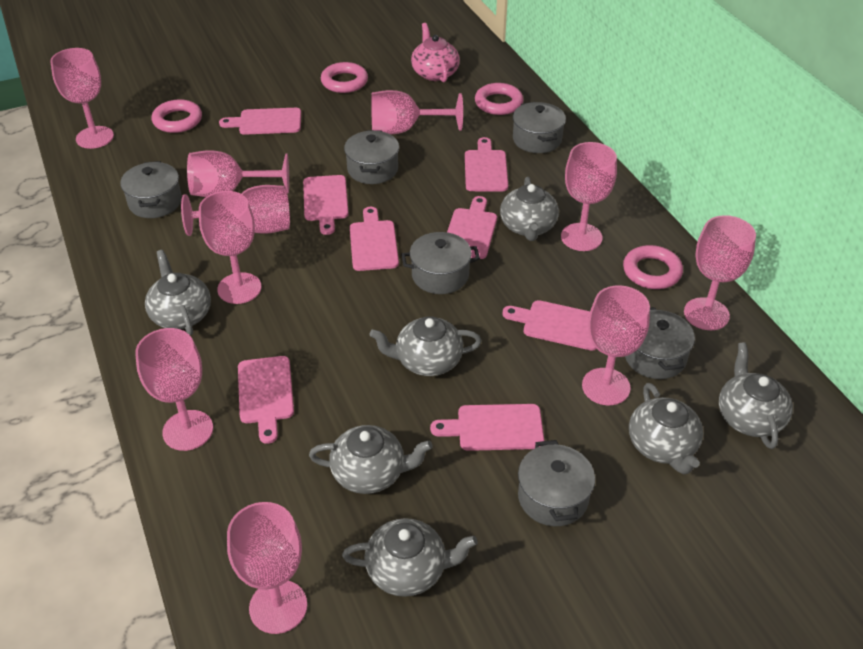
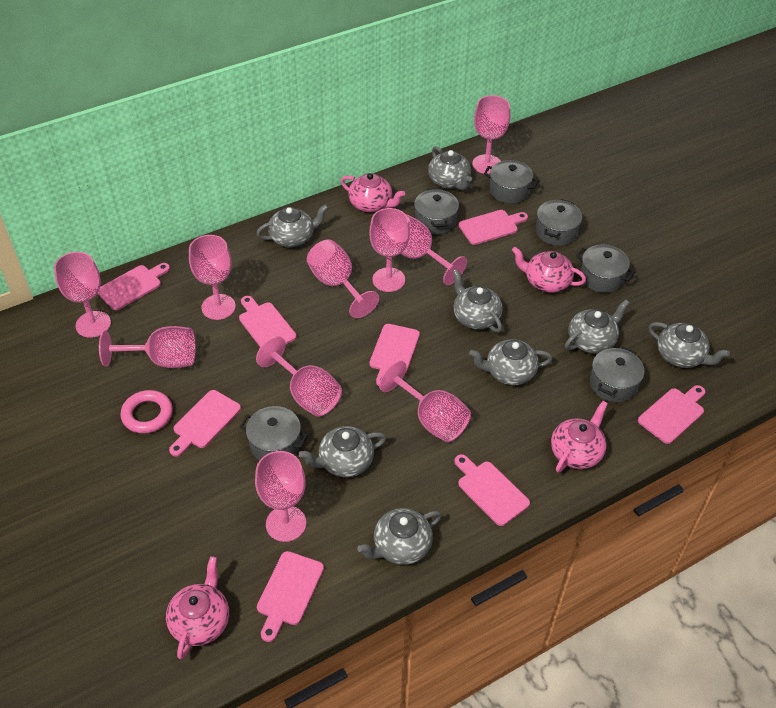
grey teapot: [145,250,211,335] [309,425,433,494] [342,518,478,597] [369,316,482,376] [500,177,559,241] [629,383,703,474] [719,342,793,449] = 7 -> [257,204,328,247] [299,426,386,477] [357,508,442,565] [428,146,472,190] [452,269,503,333] [469,339,552,385] [565,300,629,354] [649,322,730,368] = 8
pink ring: [152,99,202,133] [321,62,368,93] [475,83,523,115] [623,245,683,289] = 4 -> [120,390,173,434] = 1
pink teapot: [411,23,460,82] = 1 -> [166,556,229,660] [341,173,405,212] [512,247,586,293] [551,401,608,472] = 4

